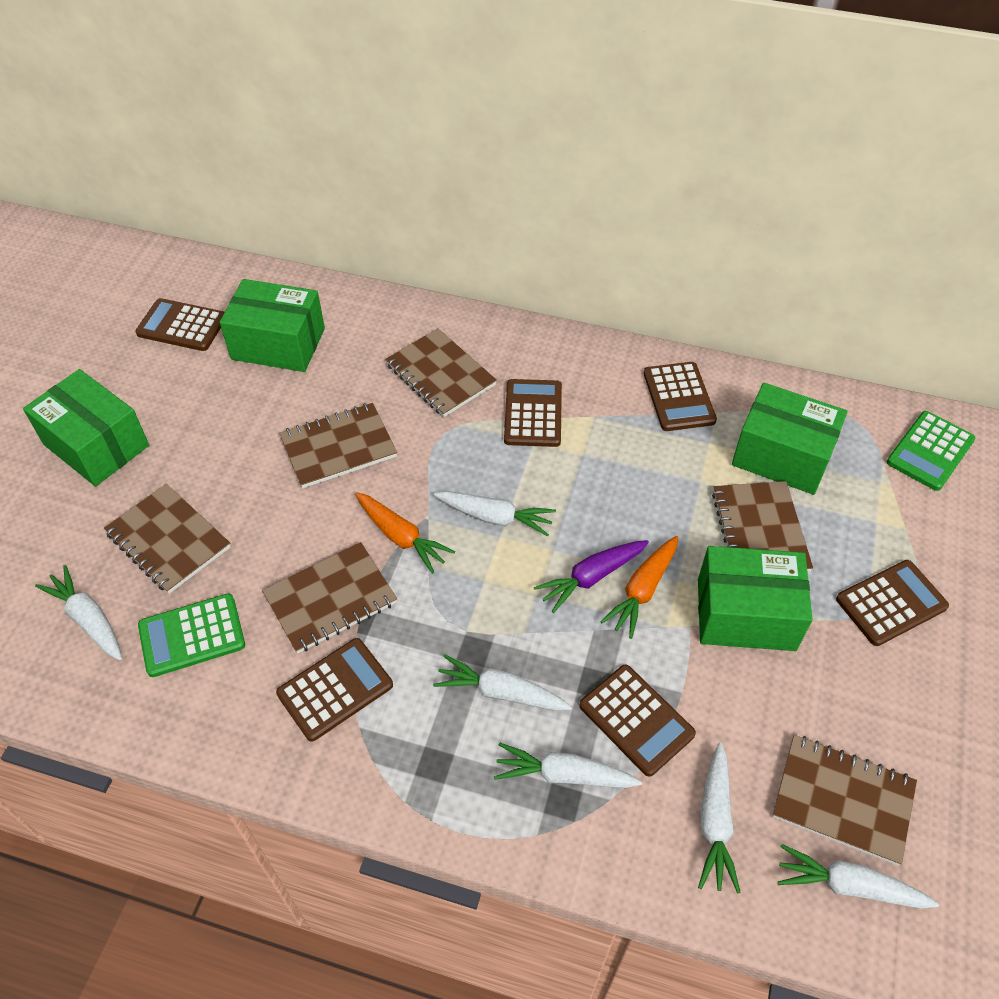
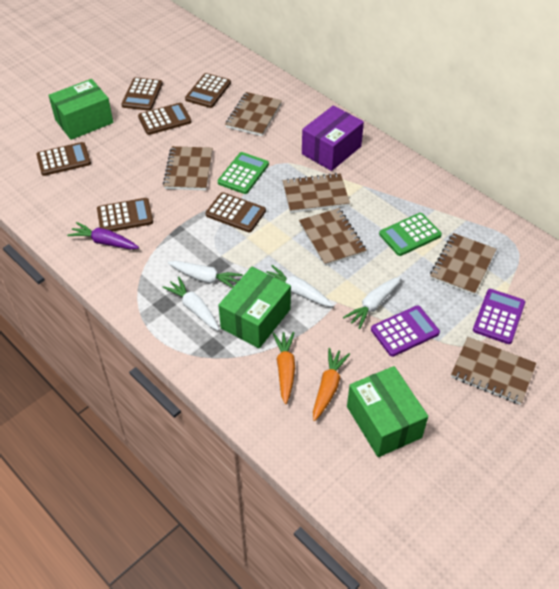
green box: [23,369,149,486] [220,279,325,372] [698,546,813,651] [732,383,847,495] = 4 -> [48,79,113,140] [218,267,291,348] [347,366,428,457] = 3
purple box: none = 0 -> [302,105,364,171] = 1
purple calculator: none = 0 -> [371,306,440,357] [473,289,525,344] = 2
white carrot: [35,565,122,660] [433,654,572,711] [434,491,556,537] [494,743,642,788] [698,743,741,894] [777,844,939,909] = 6 -> [162,277,219,331] [168,261,243,288] [266,265,333,307] [343,277,401,329] = 4

